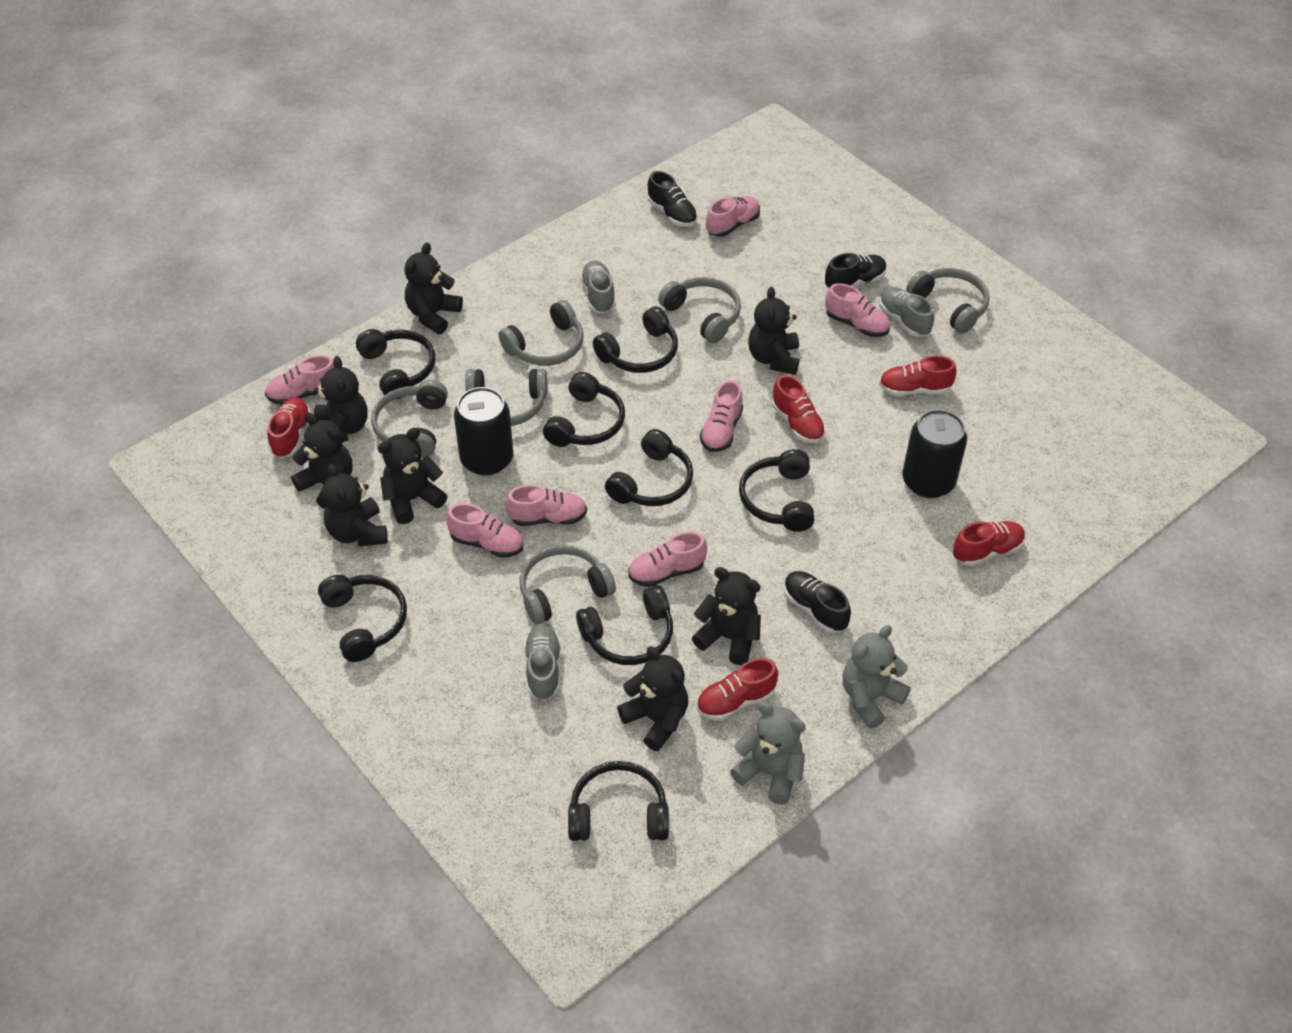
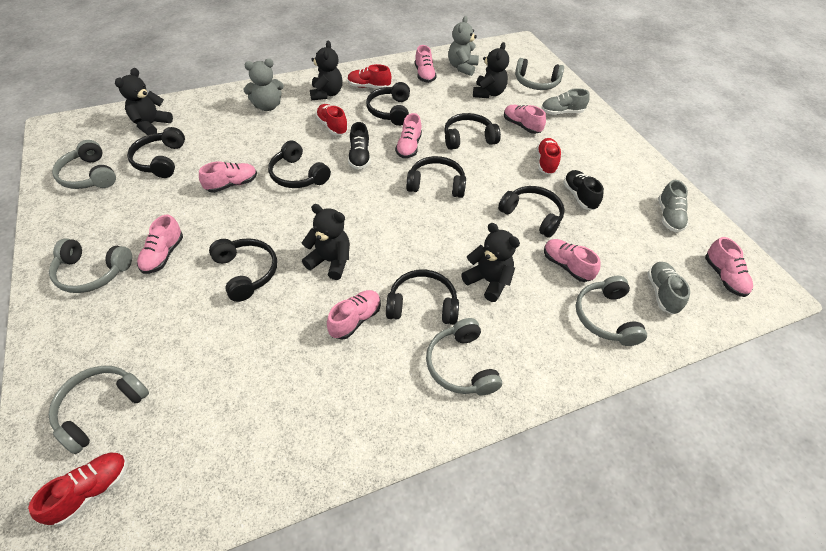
black can: [454,387,513,476] [903,409,967,498] = 2 -> none = 0
black shoe: [648,171,697,227] [784,571,851,633] [825,253,887,288] = 3 -> [348,122,371,170] [563,170,604,210] = 2
black teddy bear: [291,413,353,509] [314,356,368,442] [322,464,388,547] [378,428,447,524] [404,243,463,334] [617,646,688,751] [692,567,761,665] [748,287,799,375] = 8 -> [115,68,173,135] [302,204,350,280] [310,41,342,100] [461,223,520,302] [473,42,509,98] = 5
pink shoe: [265,355,335,405] [446,503,524,558] [506,485,587,526] [628,532,707,587] [700,380,743,452] [706,196,760,237] [825,283,890,337] = 7 -> [137,215,183,274] [199,161,257,193] [327,290,381,339] [395,113,422,158] [415,45,437,83] [504,105,546,134] [544,239,600,282] [705,237,753,297] = 8
red shoe: [267,397,311,458] [697,658,778,721] [772,375,825,443] [879,355,957,396] [953,521,1025,566] = 5 -> [28,453,128,526] [316,104,348,135] [348,64,391,89] [537,138,561,175] = 4

